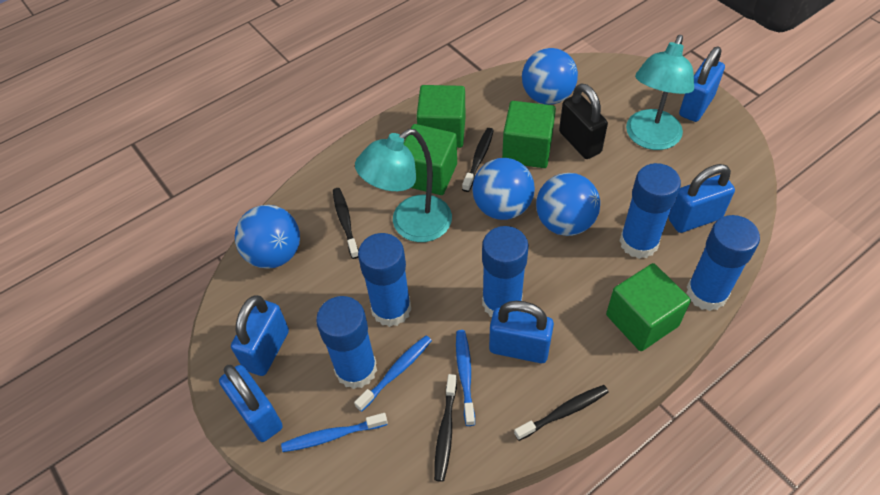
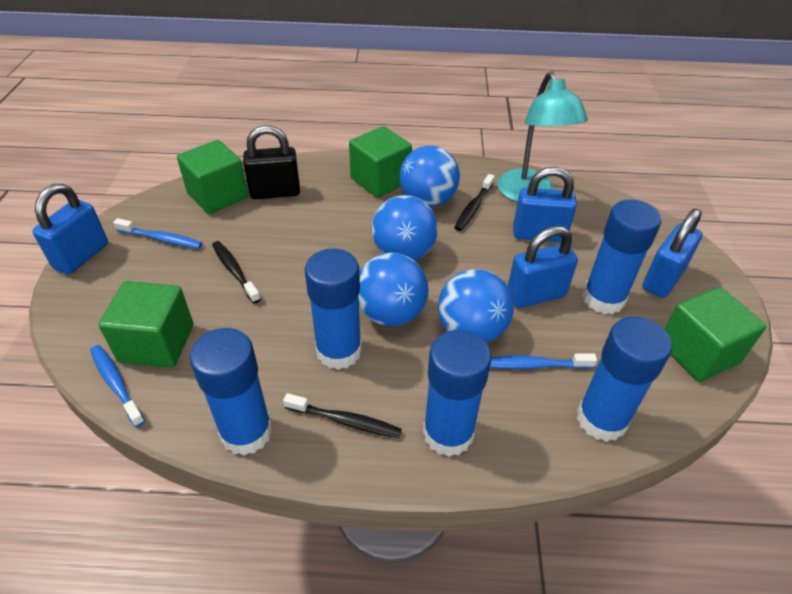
black toothbrush: [333,188,359,259] [434,374,457,482] [462,128,494,192] [514,385,609,441] = 4 -> [212,241,261,304] [283,393,402,438] [454,174,495,231] = 3
blue padlock: [219,365,283,442] [231,295,289,376] [489,301,554,363] [668,164,735,233] [679,47,725,122] = 5 -> [32,184,108,275] [508,226,578,308] [513,167,577,242] [642,209,702,298] = 4
turquoise lamp: [355,129,452,242] [626,35,694,150] = 2 -> [497,71,588,202] = 1

